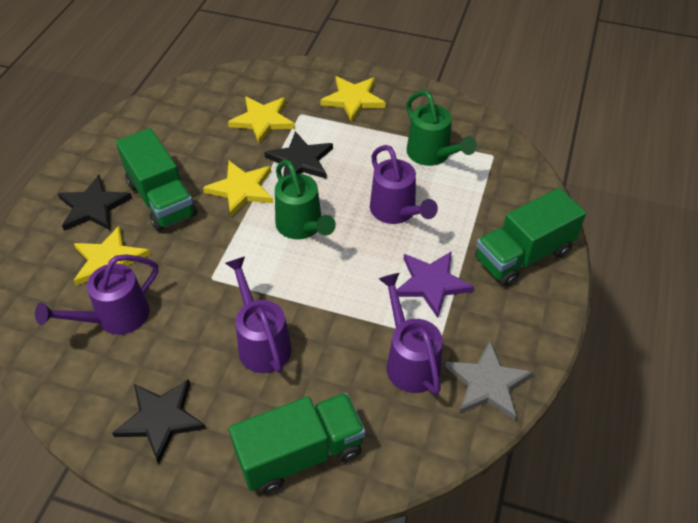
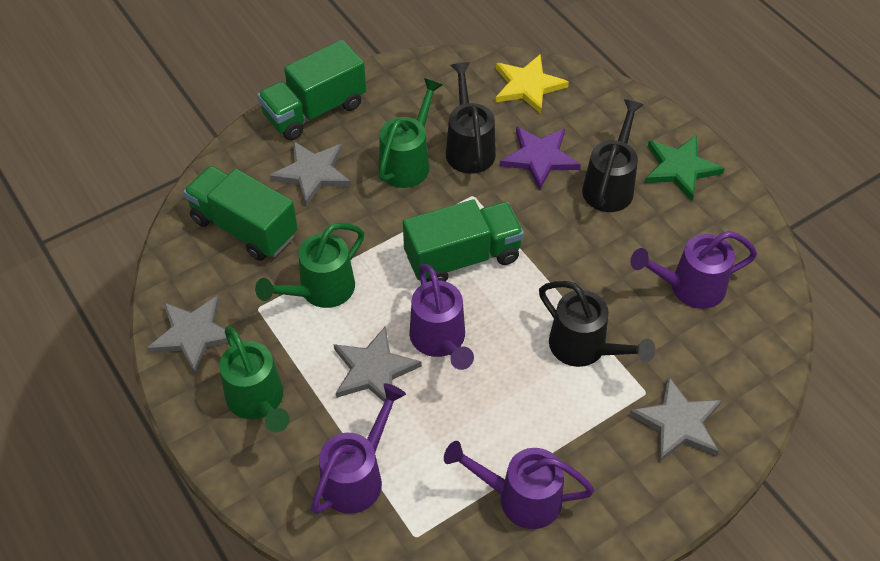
black star: [58,175,132,231] [112,379,206,464] [264,131,333,179] = 3 -> none = 0
black watering can: none = 0 -> [446,62,496,174] [539,281,655,367] [582,99,644,212] = 3
green star: none = 0 -> [645,135,725,201] = 1
green watering can: [275,160,336,239] [406,90,477,166] = 2 -> [219,326,289,432] [255,223,364,308] [379,78,442,188] = 3
grey star: [445,341,533,420] = 1 -> [147,295,228,374] [270,141,351,206] [333,326,422,409] [629,376,722,462] = 4
yellow star: [73,226,150,286] [203,161,273,217] [228,97,295,144] [320,76,386,122] = 4 -> [496,54,569,114] = 1

